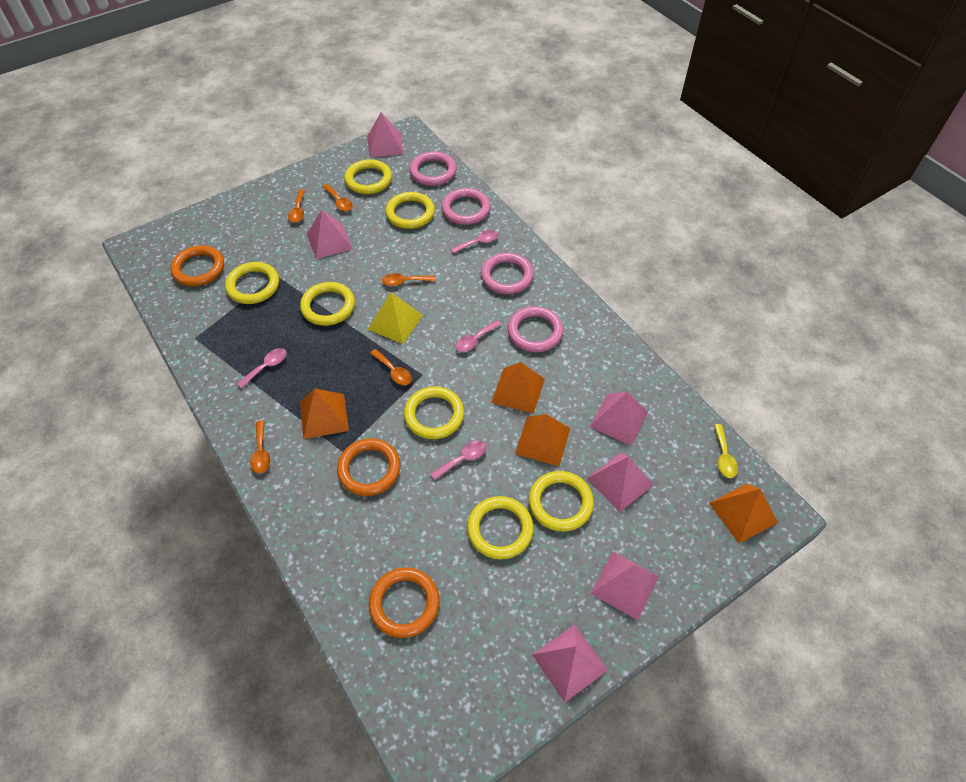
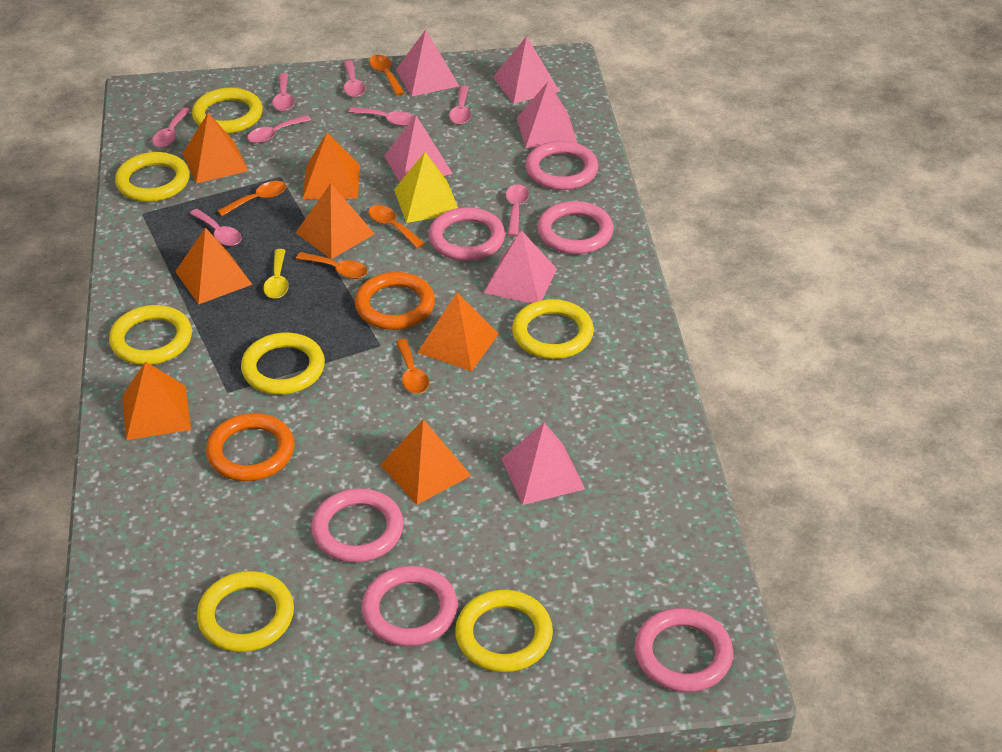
orange pyramid: [300,389,349,439] [491,362,545,414] [515,414,570,466] [709,484,778,543] = 4 -> [122,362,191,440] [175,227,253,305] [183,113,249,183] [296,183,375,259] [303,132,360,199] [381,419,471,505] [417,293,499,371] = 7
orange ring: [170,245,224,286] [337,438,401,496] [369,567,440,638] = 3 -> [206,413,294,481] [355,272,435,330] = 2
pink ring: [409,152,457,186] [441,188,491,225] [481,253,534,294] [508,306,563,352] = 4 -> [311,488,404,563] [361,566,458,646] [429,207,505,261] [525,141,598,190] [537,201,614,254] [634,608,733,692] = 6
pink spoon: [237,348,287,388] [430,441,486,480] [451,230,499,254] [456,320,502,352] = 4 -> [152,108,190,147] [189,209,241,246] [247,115,311,143] [272,73,294,111] [343,60,365,97] [349,107,414,126] [449,85,471,125] [505,184,529,236] = 8

